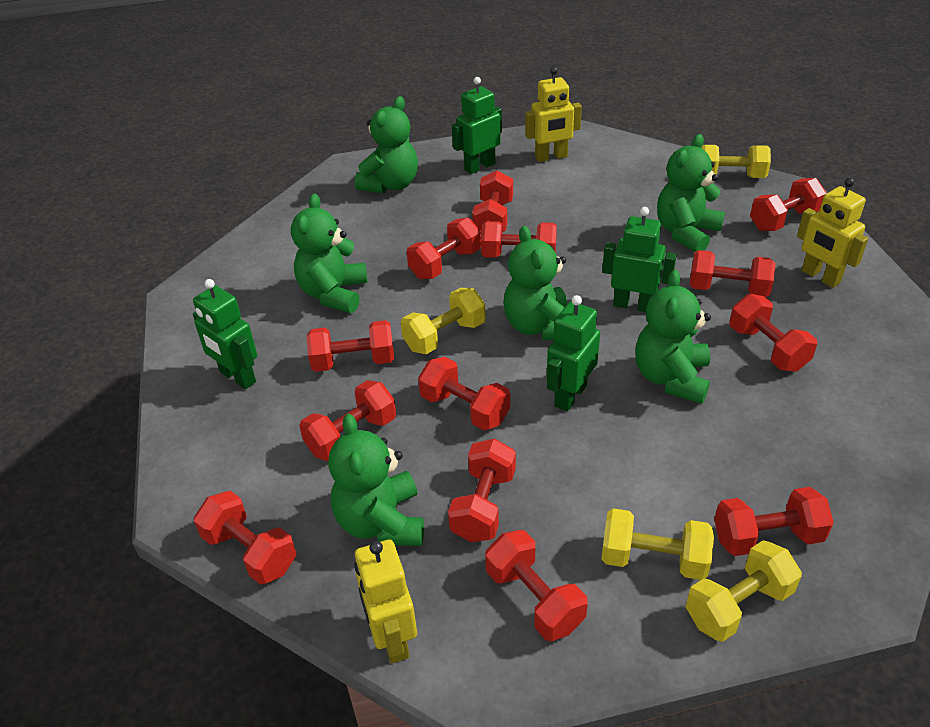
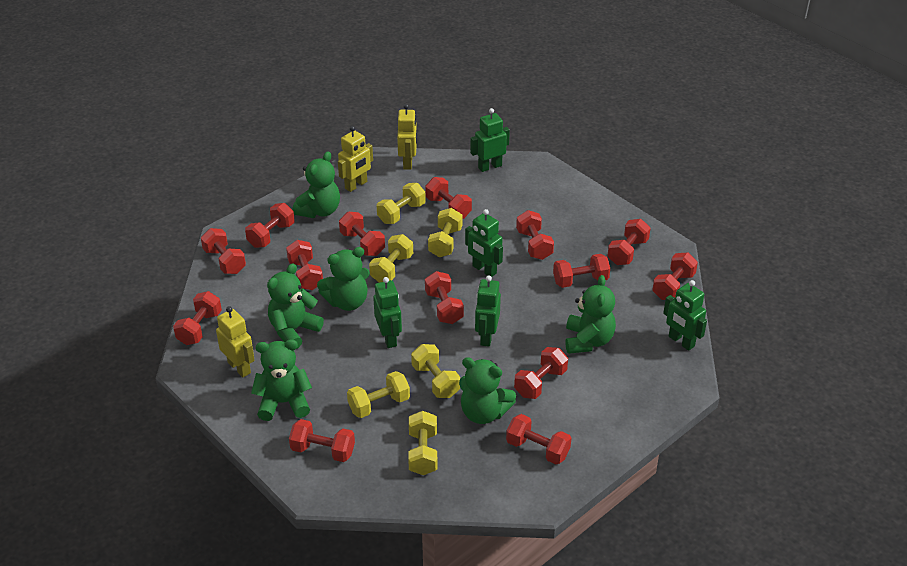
green robot: [193,279,257,390] [452,77,502,174] [547,295,600,412] [602,207,677,312] = 4 -> [373,277,402,348] [465,209,503,277] [470,108,510,172] [475,276,501,347] [663,280,707,351] = 5
red dumbbell: [194,491,296,585] [299,380,396,461] [306,320,394,372] [407,218,481,279] [418,357,510,430] [448,439,516,542] [472,170,513,233] [481,221,557,258] [485,530,588,641] [690,250,776,297] [714,487,834,556] [730,294,817,371] [750,178,826,231] = 13 -> [173,291,222,345] [201,228,246,274] [245,203,295,248] [286,240,323,290] [289,419,355,462] [339,212,385,256] [425,177,472,219] [425,271,464,324] [506,414,571,464] [514,347,568,399] [516,210,554,260] [553,254,610,288] [607,219,651,265] [652,252,698,300] = 14
yellow dumbbell: [401,288,486,354] [601,508,714,580] [686,540,802,642] [701,145,771,178] = 4 -> [347,371,410,418] [369,234,413,283] [377,183,426,224] [408,411,438,475] [411,344,460,398] [428,208,463,257] = 6

